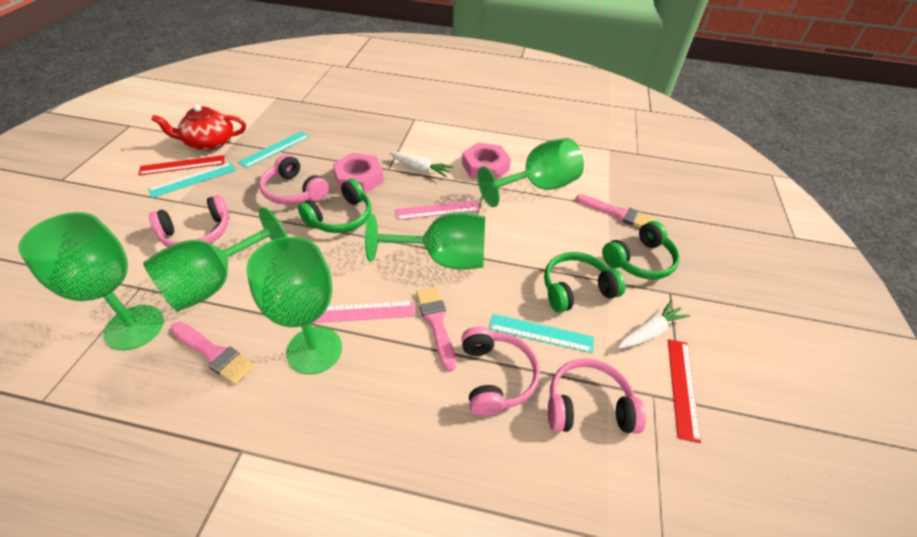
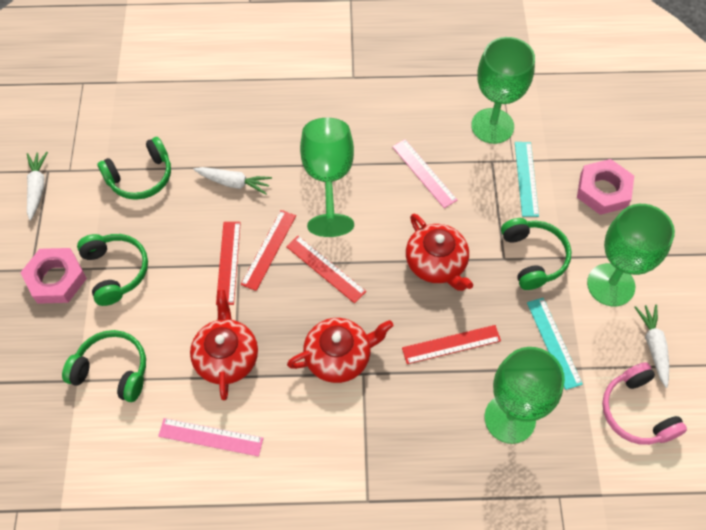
green goblet: [18,212,164,350] [143,207,287,312] [247,237,342,374] [365,213,485,270] [477,138,584,207] = 5 -> [300,118,354,237] [471,37,535,144] [485,347,565,444] [587,204,675,306] = 4
green headphones: [298,179,371,233] [544,252,626,313] [602,221,680,280] = 3 -> [62,330,146,402] [77,234,148,306] [97,137,171,200] [501,218,572,290] = 4
pink brush: [171,322,255,385] [416,287,456,371] [576,194,654,228] = 3 -> none = 0
pink headphones: [149,195,230,247] [259,154,329,205] [461,326,540,416] [548,359,646,433] = 4 -> [602,362,687,445] = 1
red ruler: [138,155,224,175] [668,339,701,443] = 2 -> [216,222,241,305] [241,210,296,291] [286,236,366,303] [402,325,501,364] = 4
red teapot: [151,104,246,151] = 1 -> [190,290,258,400] [287,318,394,383] [406,213,473,291] = 3
turquoise ruler: [148,162,236,198] [238,131,310,168] [489,314,594,353] = 3 -> [515,142,539,217] [527,298,583,390] = 2
white carrot: [389,152,454,177] [617,300,690,349] = 2 -> [27,152,48,220] [193,167,272,195] [635,304,669,388] = 3

